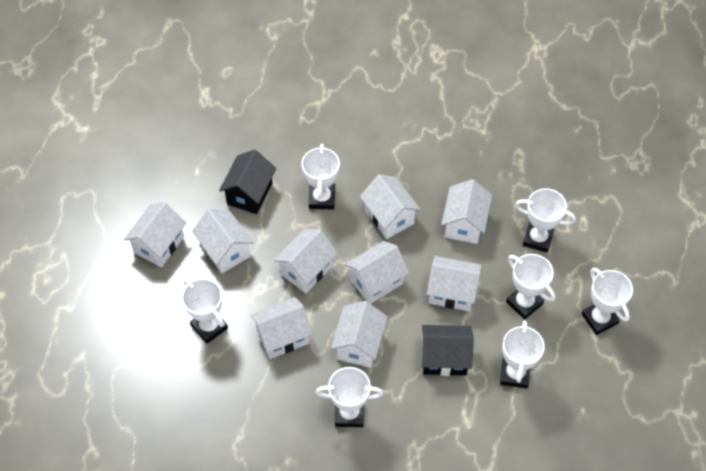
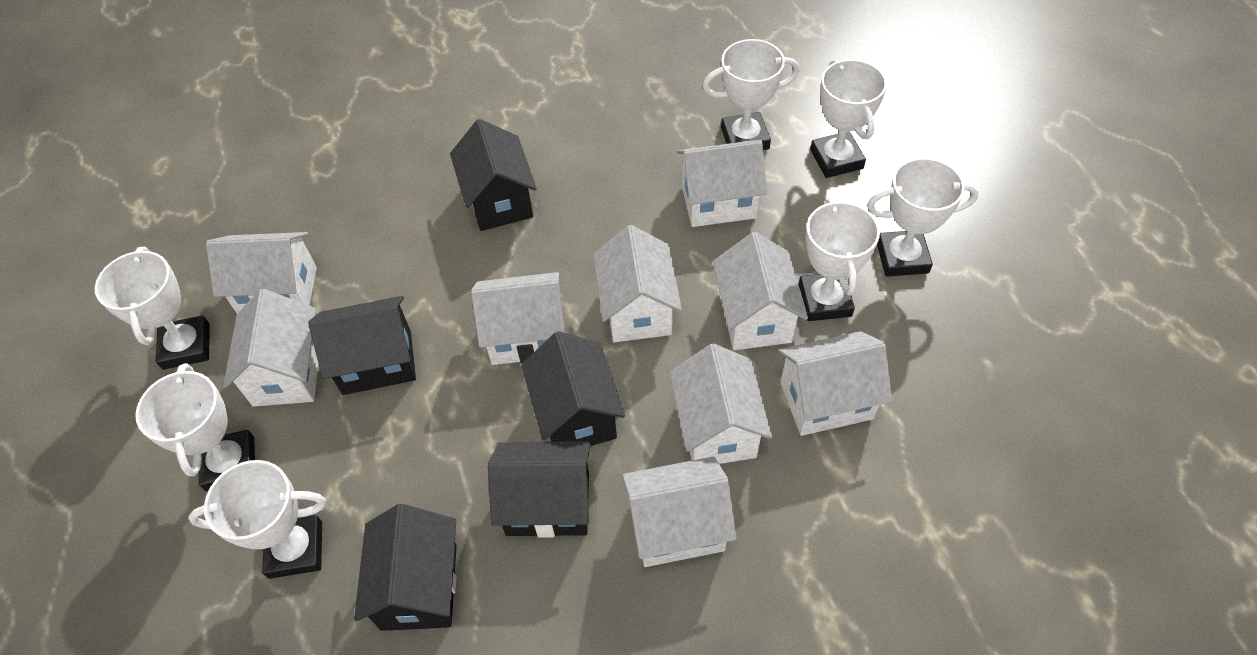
black house: [219,150,276,214] [422,325,474,376] = 2 -> [308,296,416,395] [354,504,457,631] [450,119,537,231] [488,441,591,538] [521,331,625,446] = 5

